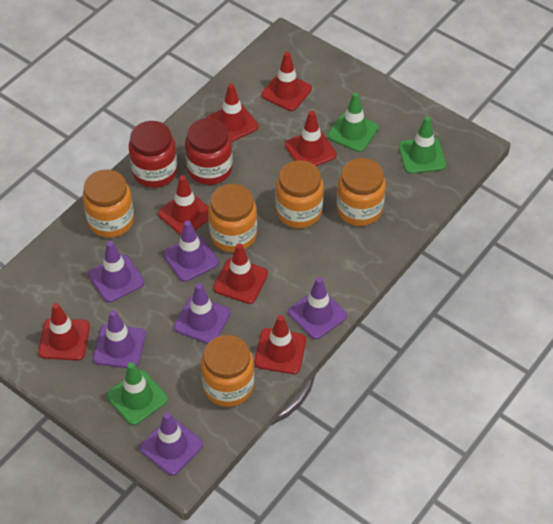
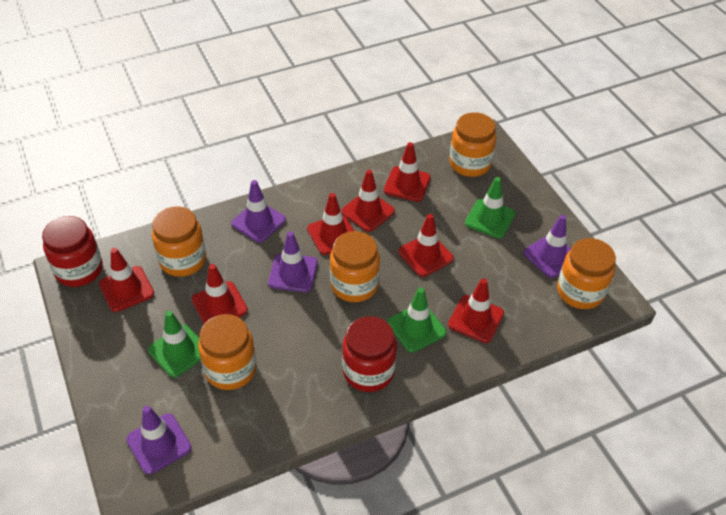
purple traffic cone: [88,241,145,303] [93,310,146,368] [140,412,203,475] [163,221,219,282] [174,283,231,344] [288,277,347,339] = 6 -> [126,406,192,475] [231,180,286,243] [268,232,318,292] [523,215,571,278] = 4

